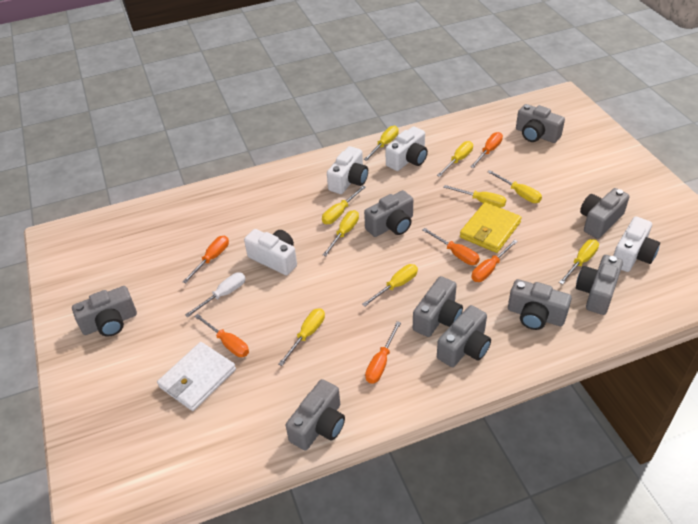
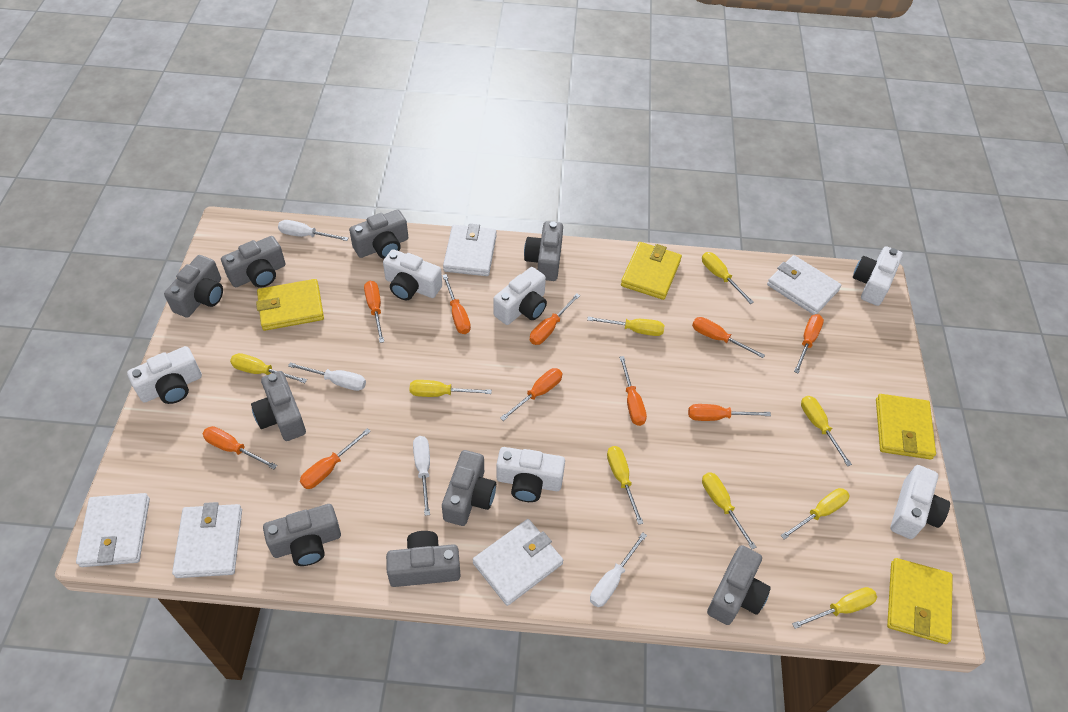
orange screwdriver: [183,236,229,284] [194,314,249,357] [365,321,401,384] [423,228,480,265] [470,132,503,168] [472,239,518,282] = 6 -> [203,426,277,469] [300,428,371,489] [364,281,384,343] [442,274,471,334] [500,368,562,421] [530,294,580,345] [619,356,647,426] [688,404,771,421] [692,317,765,358] [794,314,824,373] = 10
white camera: [244,229,297,275] [327,146,368,194] [386,126,428,171] [613,217,660,272] = 4 -> [127,346,202,404] [383,249,442,300] [493,267,547,325] [497,447,565,502] [853,246,903,306] [890,465,950,539] = 6
white screwdriver: [185,272,245,317] = 1 -> [278,220,349,241] [288,362,366,391] [413,436,430,516] [590,532,647,607] = 4
white wallet: [157,342,236,411] = 1 -> [76,493,150,567] [172,502,242,578] [443,224,497,276] [473,519,563,606] [767,255,841,315] = 5
yellow wallet: [460,202,522,253] = 1 -> [256,279,324,331] [621,242,682,300] [876,394,936,459] [887,558,953,644] = 4

